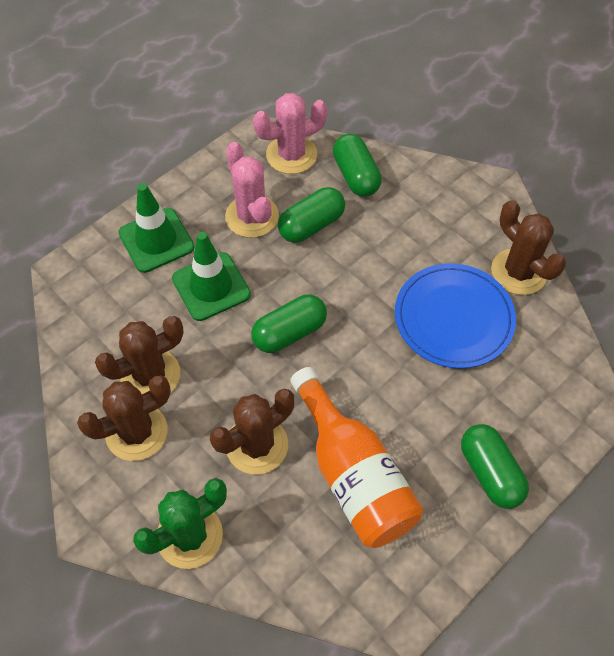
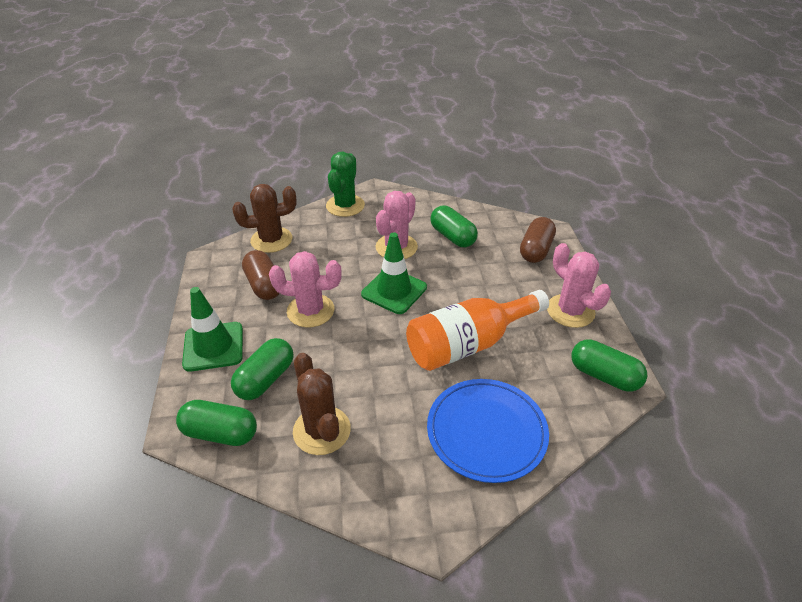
brown cactus: [77,376,171,461] [95,316,184,394] [210,389,294,474] [491,200,566,295] = 4 -> [232,184,297,253] [293,353,351,455] = 2
brown capsule: none = 0 -> [242,250,280,300] [520,217,556,263] = 2
pink cactus: [225,142,279,238] [253,93,327,174] = 2 -> [269,251,342,328] [376,191,418,259] [547,243,611,328] = 3

